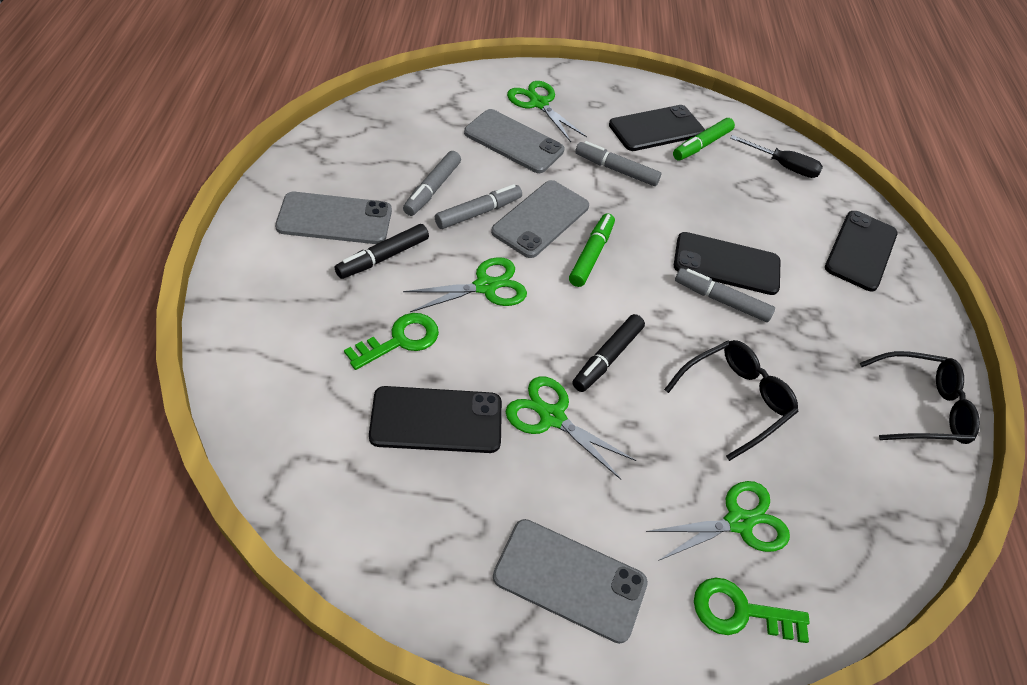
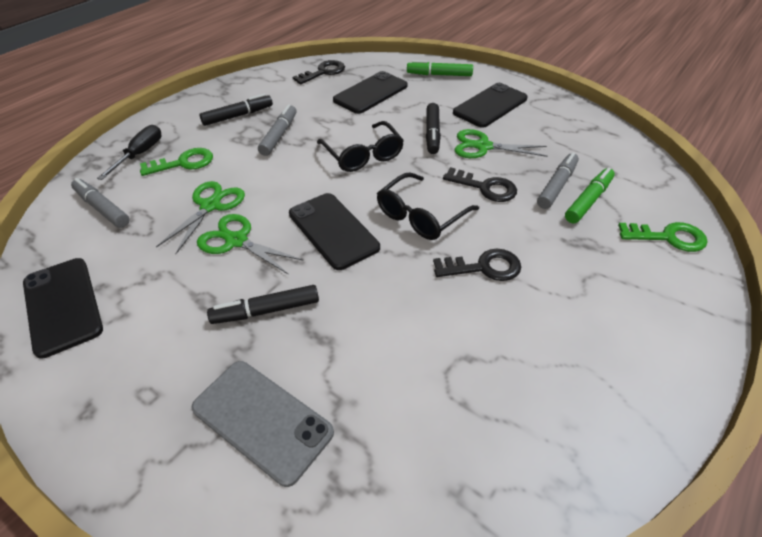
black key: none = 0 -> [292,60,345,84] [433,249,521,281] [443,167,517,202] = 3
black marker: [335,224,429,279] [572,314,645,392] = 2 -> [199,94,273,126] [207,285,319,324] [426,103,441,154] = 3
green scissors: [403,257,527,312] [506,376,636,480] [507,81,587,142] [646,481,790,561] = 4 -> [156,181,245,254] [197,214,304,275] [455,129,548,158] = 3
grey marker: [403,151,461,216] [435,184,522,229] [575,141,661,186] [675,268,775,322] = 4 -> [71,178,129,228] [258,105,297,156] [537,153,579,209] = 3
grey phone: [275,192,392,244] [464,109,565,173] [491,180,589,258] [493,519,648,644] = 4 -> [191,361,334,487] = 1

